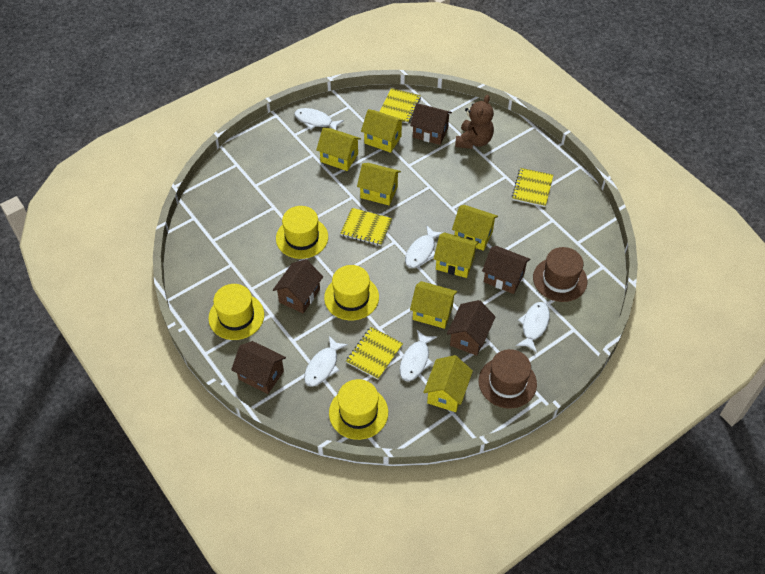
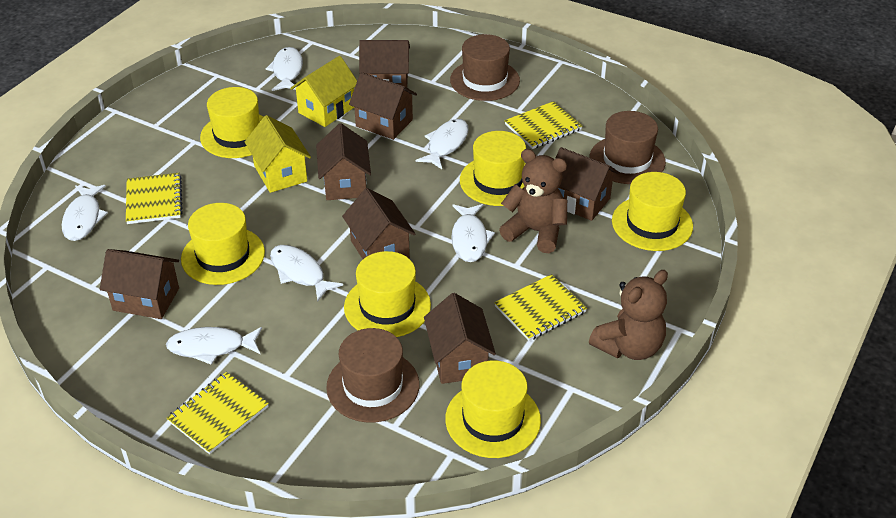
brown hat: [479,349,537,409] [533,247,587,302] = 2 -> [326,328,419,422] [450,34,520,101] [589,111,666,184] = 3
brown house: [231,341,286,394] [273,259,323,313] [410,103,452,145] [447,300,496,356] [482,246,530,294] = 5 -> [100,249,179,319] [316,123,371,200] [342,188,415,259] [349,72,417,140] [359,40,410,88] [424,293,496,384] [556,147,619,221] = 7
brown teddy bear: [455,95,494,149] = 1 -> [499,149,567,253] [589,270,668,360] = 2
white fish: [294,108,344,130] [304,336,348,387] [399,330,437,381] [405,225,442,268] [516,302,550,353] = 5 -> [62,185,108,241] [166,327,262,365] [266,47,303,91] [270,245,343,301] [416,119,468,169] [451,204,495,262] = 6
yellow hat: [208,284,264,340] [276,206,328,259] [324,265,379,320] [329,379,388,440] = 4 -> [181,203,265,285] [200,87,264,158] [344,251,431,337] [445,361,541,458] [460,131,526,206] [612,172,693,251] = 6
yellow house: [316,128,361,171] [357,163,401,205] [361,109,405,153] [410,281,457,329] [423,355,473,412] [434,232,479,278] [452,205,498,251] = 7 -> [245,115,311,193] [290,56,357,127] = 2

